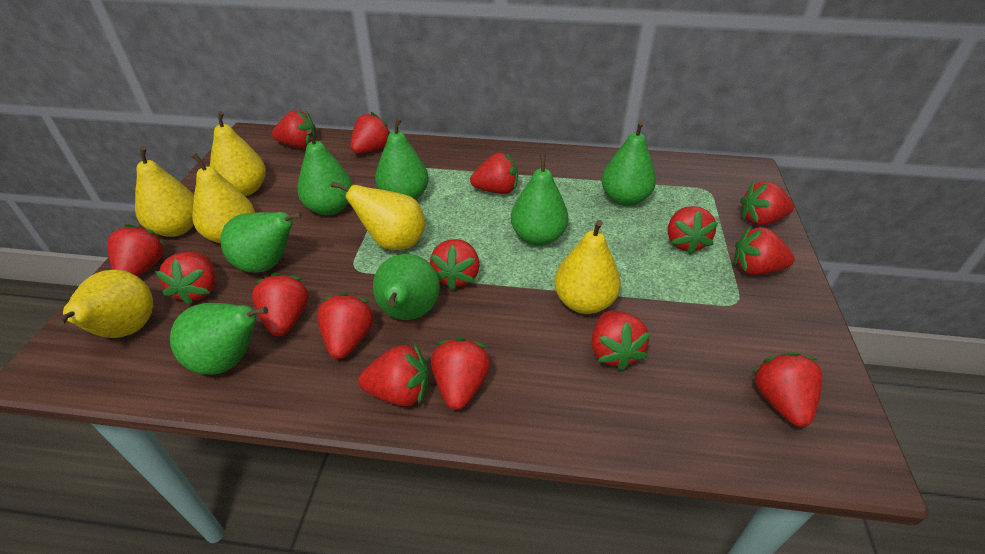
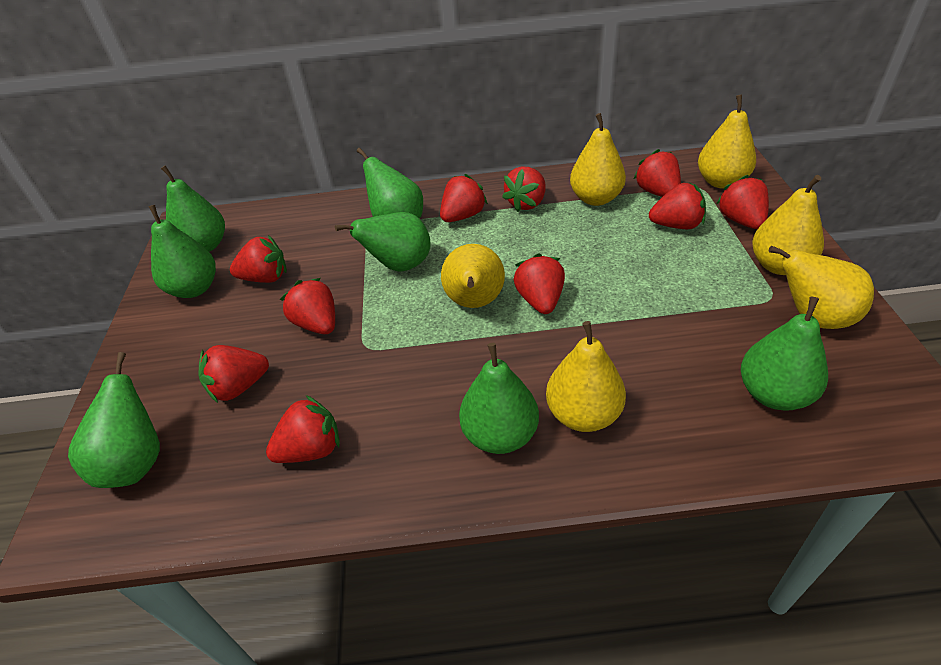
red strawberry: [107,224,166,277] [155,252,216,305] [252,273,309,336] [272,110,316,148] [317,292,375,359] [350,112,390,154] [358,343,429,406] [430,239,480,291] [431,337,491,410] [470,153,518,194] [591,310,650,371] [668,206,718,255] [733,226,795,275] [740,181,794,226] [751,352,822,427] = 15 -> [199,345,269,403] [230,235,287,283] [266,395,340,463] [280,278,335,334] [440,174,488,222] [502,166,545,212] [514,253,565,314] [634,149,681,197] [649,182,706,229] [716,175,769,229] = 10

